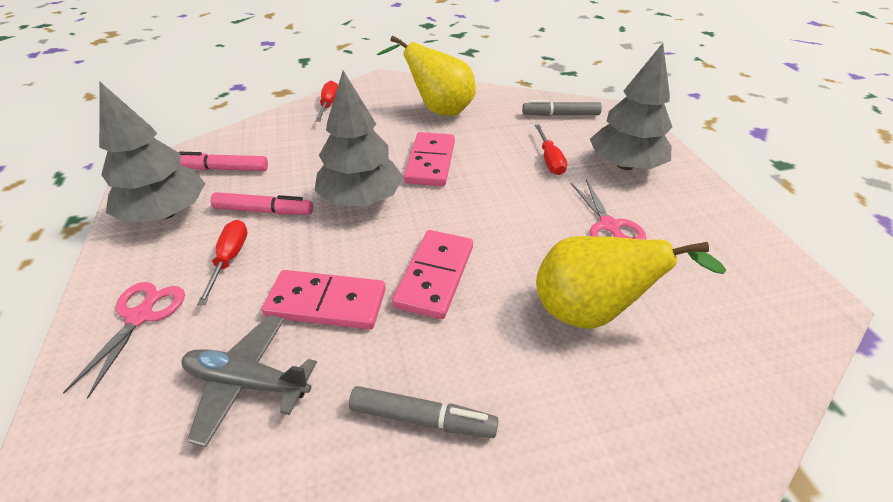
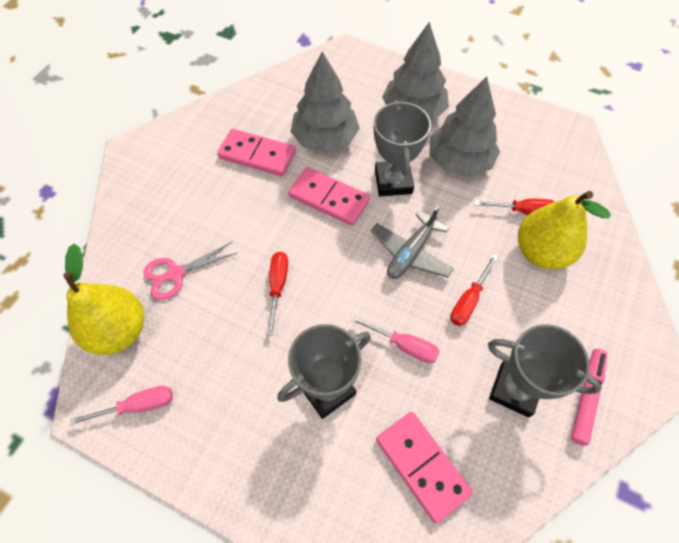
grey marker: [349,386,498,438] [522,100,602,116] = 2 -> none = 0
grey trophy: none = 0 -> [277,324,371,419] [374,100,431,196] [488,324,602,417] = 3
pink marker: [179,152,268,171] [210,192,313,215] = 2 -> [571,349,607,446] = 1
pink scissors: [63,282,185,398] [570,180,646,240] = 2 -> [143,242,237,300] = 1
pink screwdriver: none = 0 -> [70,386,173,425] [351,316,440,363] = 2

